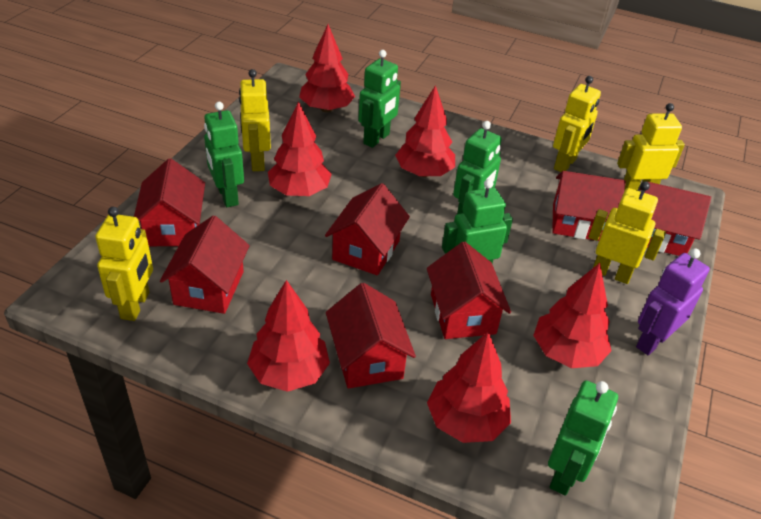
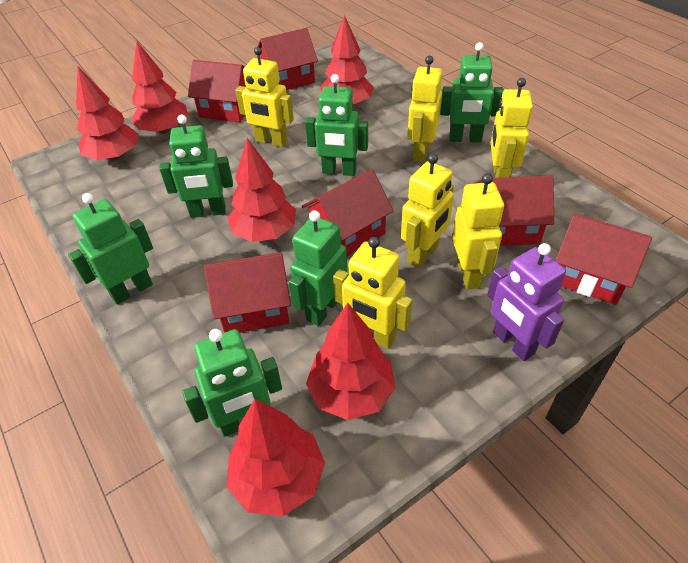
green robot: [204,102,244,207] [358,50,401,148] [442,179,513,264] [453,121,502,214] [548,381,618,496] = 5 -> [68,193,153,304] [159,114,233,218] [182,329,282,437] [289,210,347,326] [305,74,368,176] [440,42,504,142] = 6
red house: [134,159,205,246] [160,215,250,314] [325,183,410,275] [326,283,416,389] [427,242,511,339] [552,171,626,241] [640,182,711,256] = 7 -> [188,60,246,122] [204,252,291,333] [258,28,318,90] [302,169,393,256] [473,175,554,246] [555,213,652,305] = 6
yellow robot: [95,207,153,321] [239,69,271,171] [553,76,601,172] [589,181,666,284] [617,103,685,191] = 5 -> [235,47,294,147] [333,237,412,349] [401,154,454,268] [407,55,442,162] [452,173,504,289] [491,78,533,178] = 6

